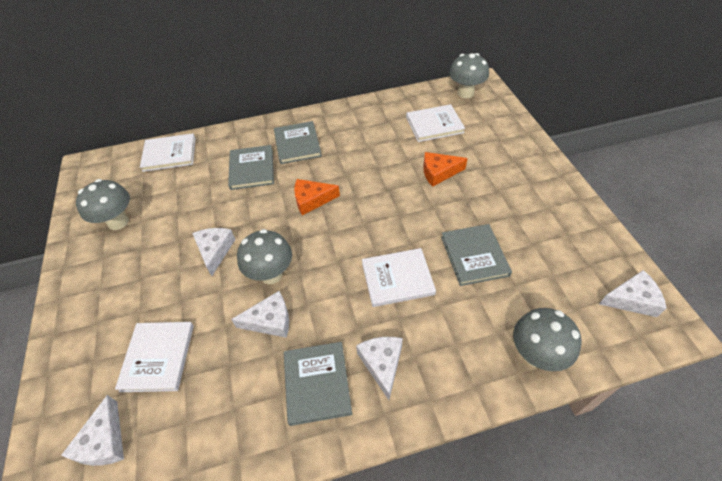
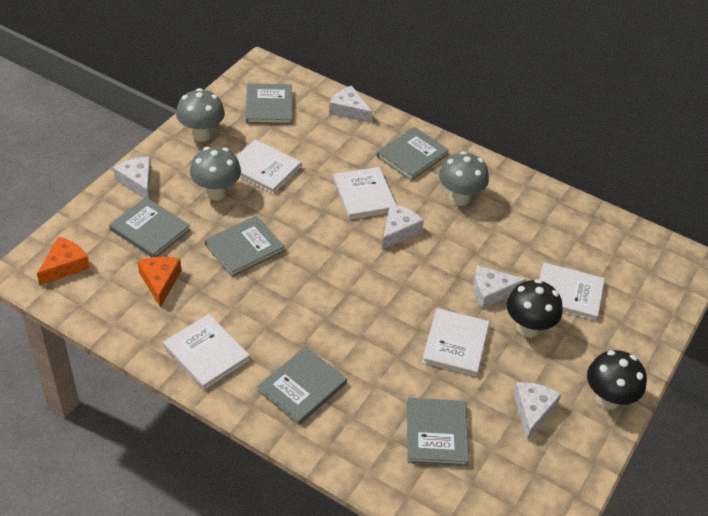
black mushroom: none = 0 -> [507,279,562,338] [587,350,647,410] = 2
grey book: [228,145,274,190] [274,121,322,164] [284,342,352,426] [441,224,512,286] = 4 -> [109,197,190,257] [204,215,285,277] [246,83,292,124] [257,346,347,425] [377,127,449,181] [407,398,469,466] = 6
grey mushroom: [76,179,130,230] [237,229,292,284] [449,53,489,98] [513,308,582,371] = 4 -> [176,88,225,142] [190,147,241,200] [439,151,489,206] = 3
white book: [115,322,194,392] [140,133,196,172] [362,248,436,307] [406,104,465,142] = 4 -> [163,314,250,390] [236,139,301,194] [333,167,396,219] [422,308,490,377] [539,263,605,321] = 5

